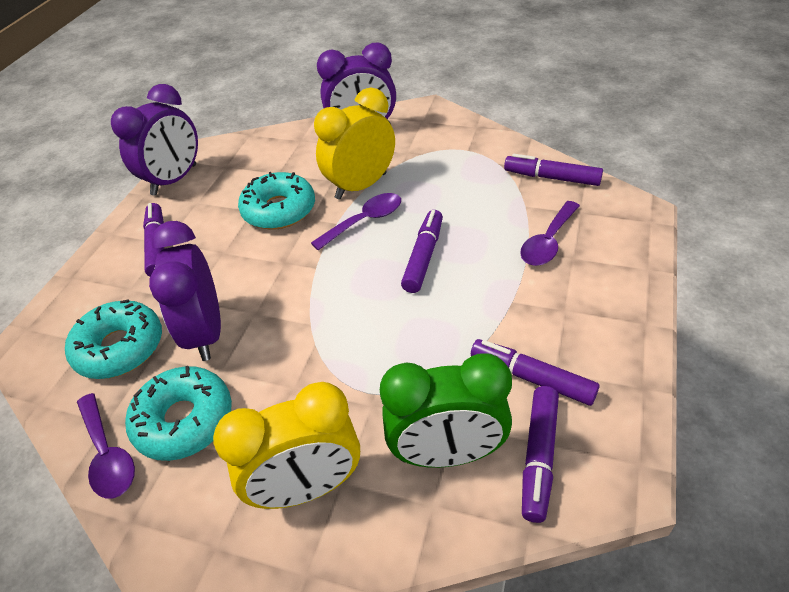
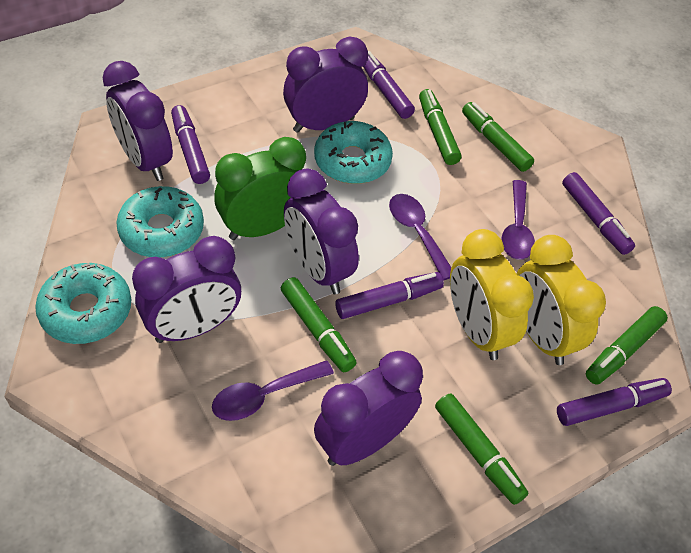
green marker: none = 0 -> [281,277,357,372] [419,89,461,165] [435,393,528,505] [462,102,534,172] [586,306,668,385] = 5
purple clock: [111,84,198,196] [149,221,221,361] [317,43,396,124] = 3 -> [103,61,173,181] [132,236,241,343] [283,36,368,133] [284,168,359,294] [314,351,423,466] = 5

